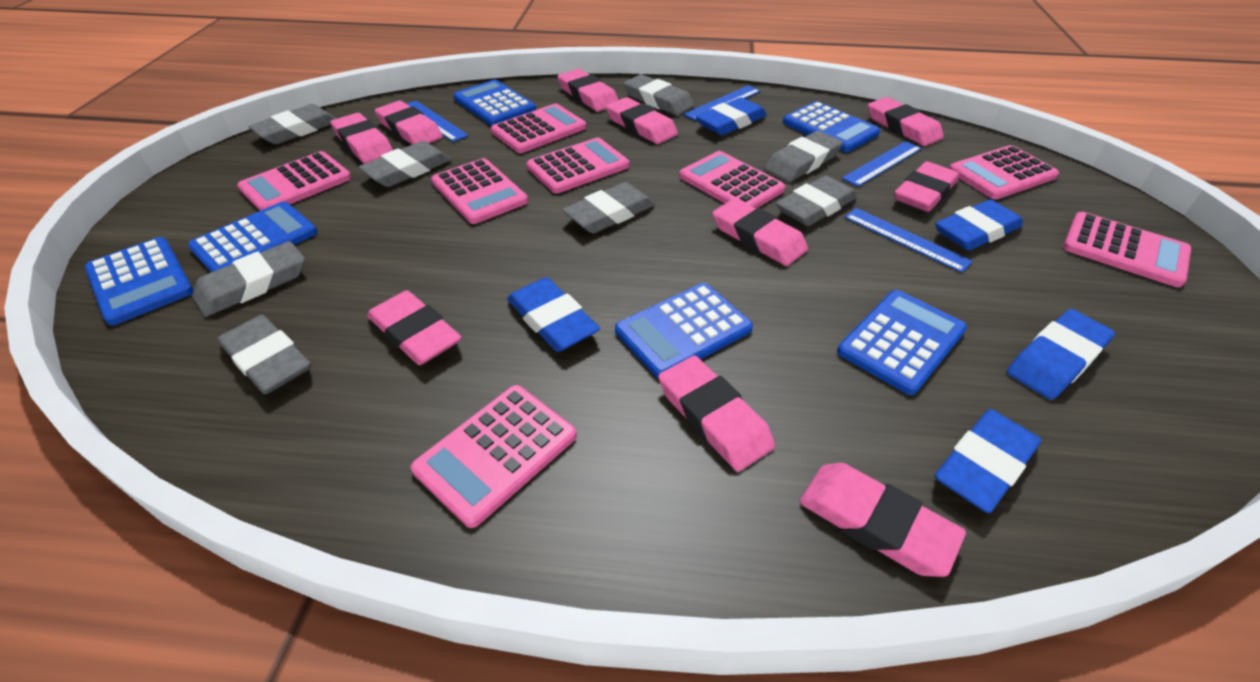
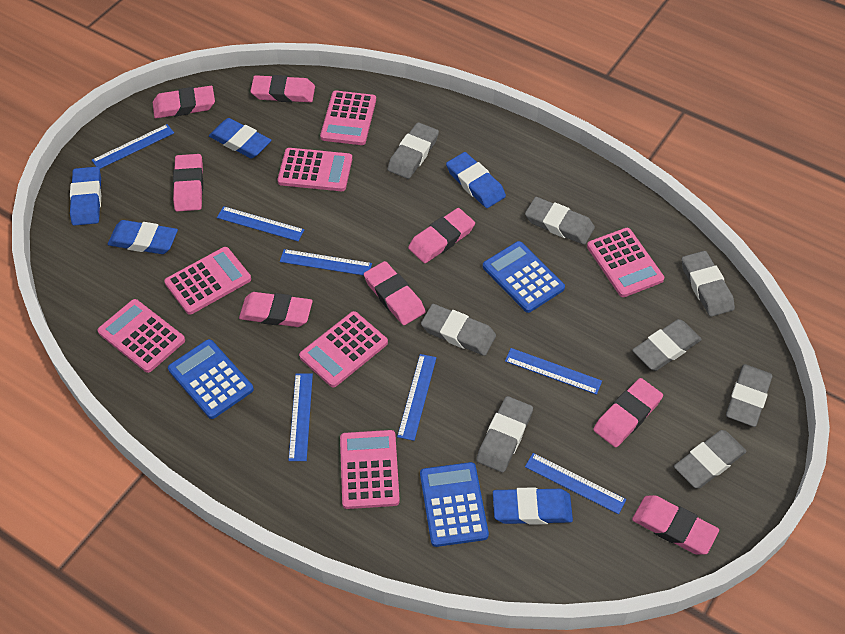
blue calculator: [85,237,194,326] [188,202,318,272] [453,80,536,126] [615,283,753,378] [783,101,880,152] [837,290,967,395] = 6 -> [168,339,254,419] [420,462,489,547] [483,241,565,313] = 3
blue ruler: [407,101,469,142] [683,85,760,121] [842,141,922,187] [845,208,973,273] = 4 -> [92,124,174,169] [217,206,304,241] [280,249,372,275] [288,373,313,461] [397,354,437,441] [505,348,602,395] [525,453,626,514] = 7
pink calculator: [237,151,351,211] [411,385,577,528] [431,158,528,224] [491,104,586,153] [527,138,629,194] [679,151,786,208] [949,145,1059,199] [1063,212,1191,287] = 8 -> [98,299,185,373] [164,247,251,315] [277,148,352,191] [299,311,388,387] [320,91,376,145] [340,430,400,509] [587,228,664,297] = 7
pink eraser: [331,113,393,164] [367,290,462,365] [375,101,443,145] [557,69,618,112] [606,97,678,144] [658,355,775,472] [712,198,808,266] [799,463,966,577] [868,97,944,146] [894,161,959,212] = 10 -> [153,86,215,118] [173,154,203,212] [239,292,313,327] [250,75,315,102] [364,261,425,325] [408,208,475,263] [593,378,663,447] [632,495,719,555] = 8

